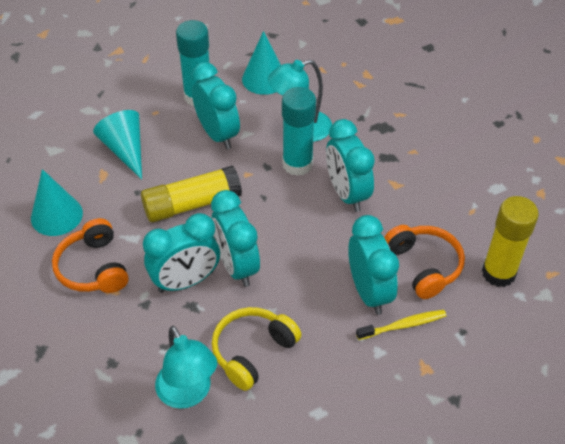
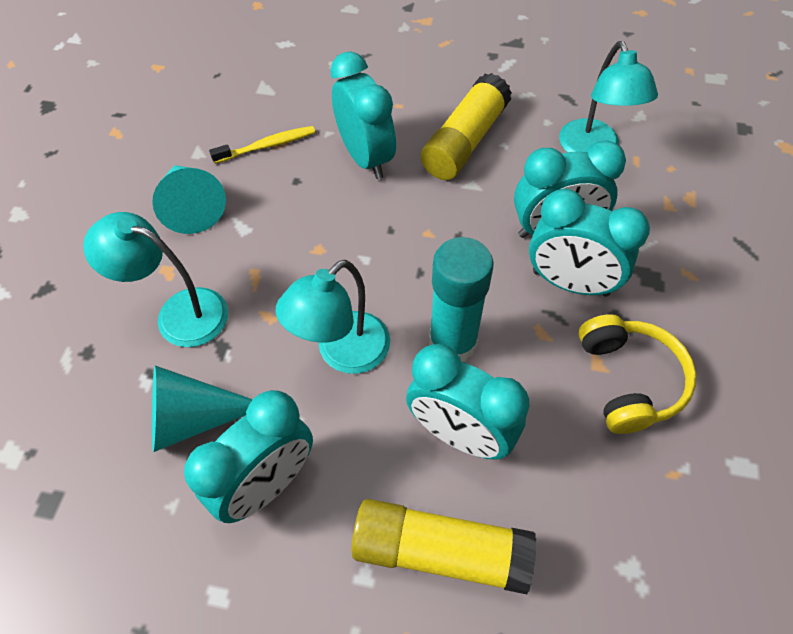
orange headphones: [52,218,129,293] [384,225,465,299] = 2 -> none = 0
turquoise cone: [31,169,83,236] [93,110,142,180] [242,31,281,95] = 3 -> [152,165,226,234] [152,366,253,452] = 2
turquoise glue stick: [176,20,209,106] [282,87,316,176] = 2 -> [429,237,494,362] = 1
turquoise lamp: [155,326,217,409] [268,59,332,142] = 2 -> [83,212,228,347] [276,260,390,374] [559,41,658,152] = 3

